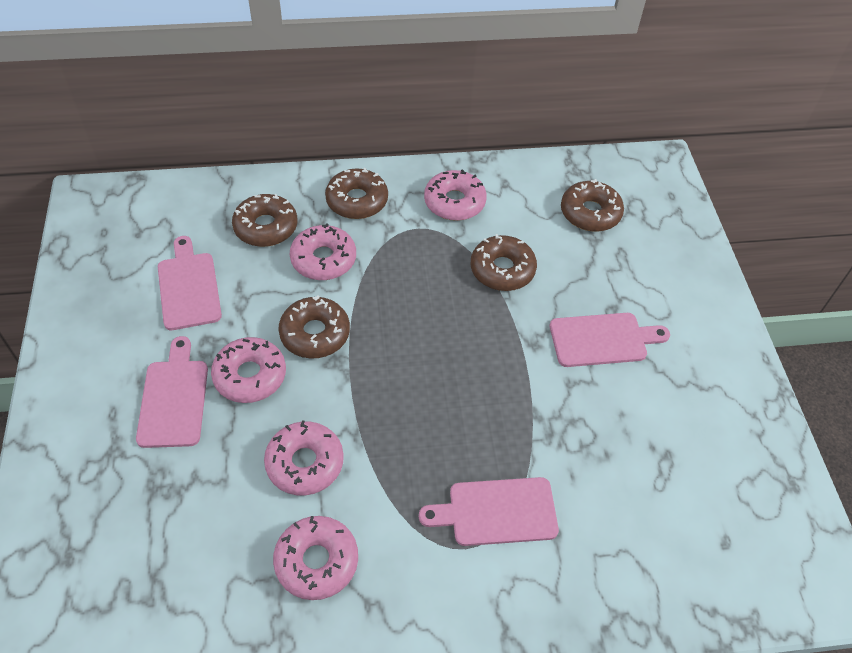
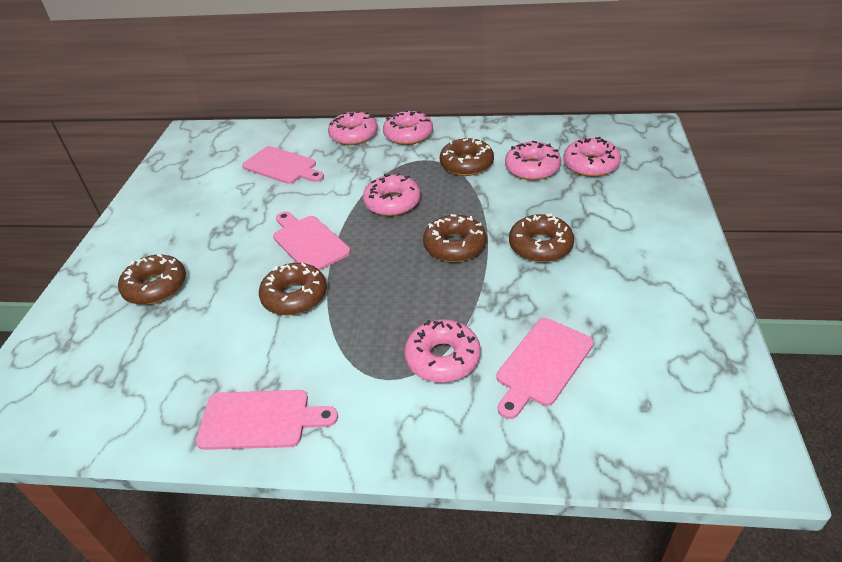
pink donut: [211,337,286,403] [264,420,344,495] [273,516,358,600] [290,224,356,280] [424,169,487,221] = 5 -> [328,110,378,145] [363,173,421,216] [383,110,433,145] [404,319,481,383] [505,141,561,180] [563,137,621,177] = 6

